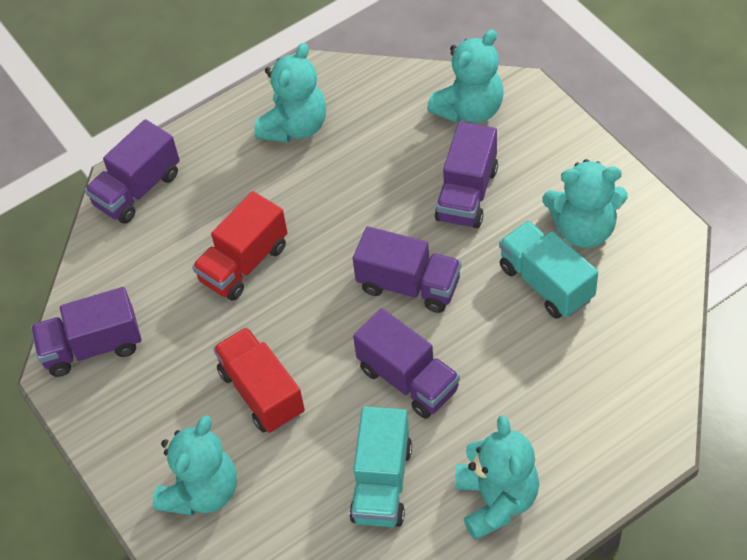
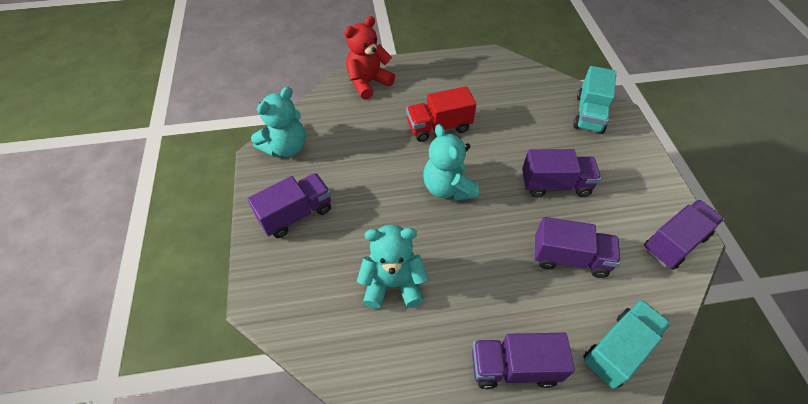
red teddy bear: none = 0 -> [344,16,395,100] = 1
red truck: [192,191,288,301] [213,327,305,433] = 2 -> [406,86,476,142] = 1
turquoise teddy bear: [153,415,237,515] [254,43,326,143] [427,29,504,123] [455,415,539,540] [542,159,628,248] = 5 -> [251,87,306,157] [357,225,428,309] [424,124,479,201] = 3

